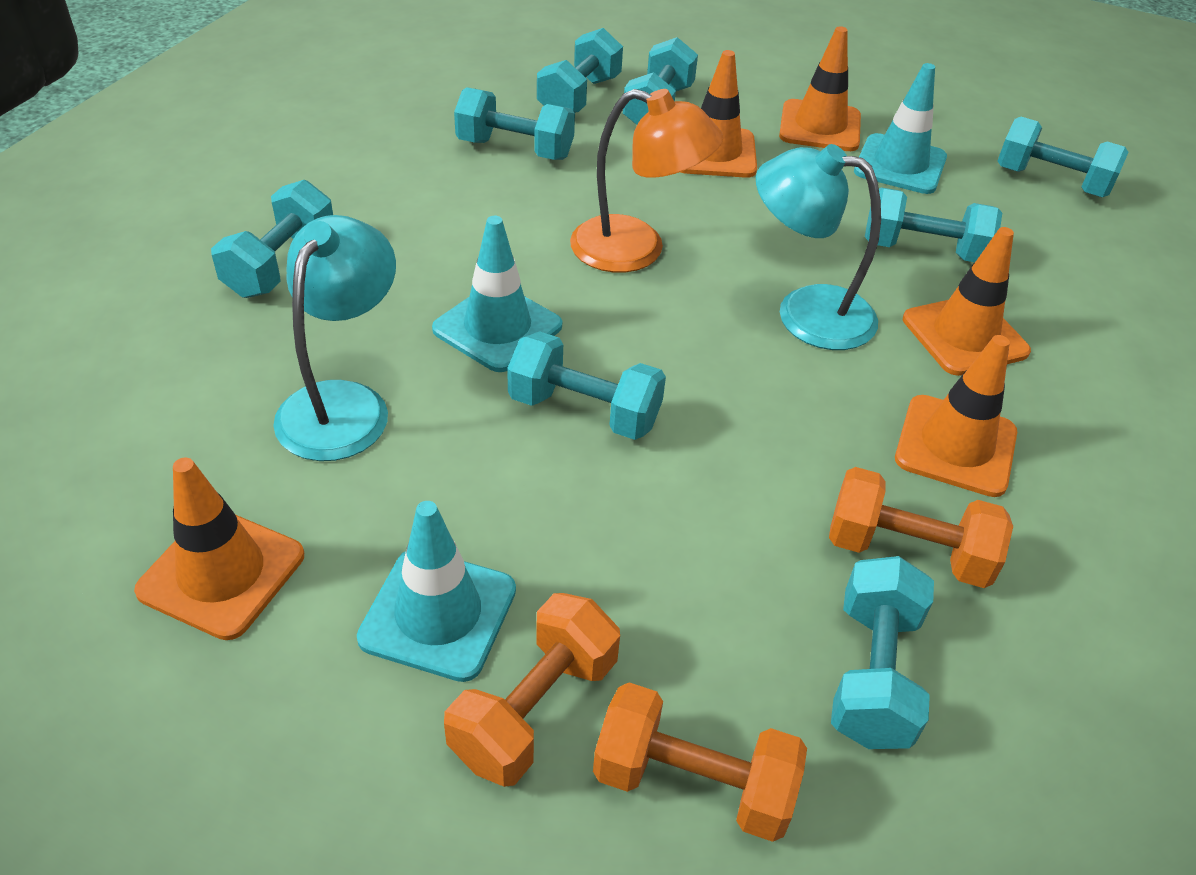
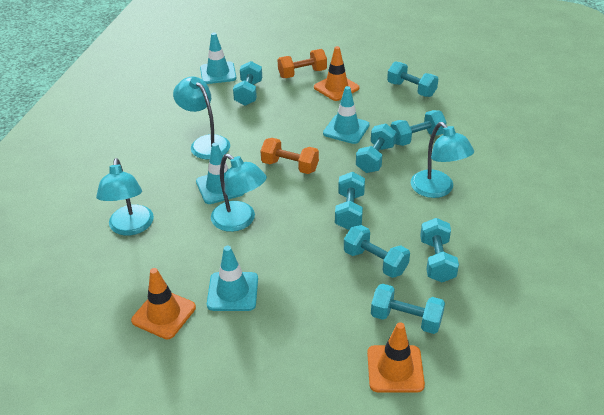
orange dumbbell: [444,593,620,787] [593,682,807,842] [829,467,1013,588] = 3 -> [261,138,319,174] [278,49,327,78] = 2
orange lamp: [570,89,723,273] = 1 -> none = 0
orange traffic cone: [134,458,304,640] [680,50,757,178] [779,26,861,151] [895,335,1017,497] [903,227,1031,376] = 5 -> [131,268,196,339] [314,46,360,101] [367,322,425,392] = 3
turquoise lamp: [273,215,396,461] [756,144,881,350] = 2 -> [96,158,154,236] [173,76,230,160] [211,154,267,232] [411,122,474,198] = 4
turquoise traffic cone: [357,501,516,682] [432,216,562,372] [854,63,947,194] = 3 -> [196,143,245,204] [200,33,236,84] [207,246,258,311] [323,86,370,144] = 4

